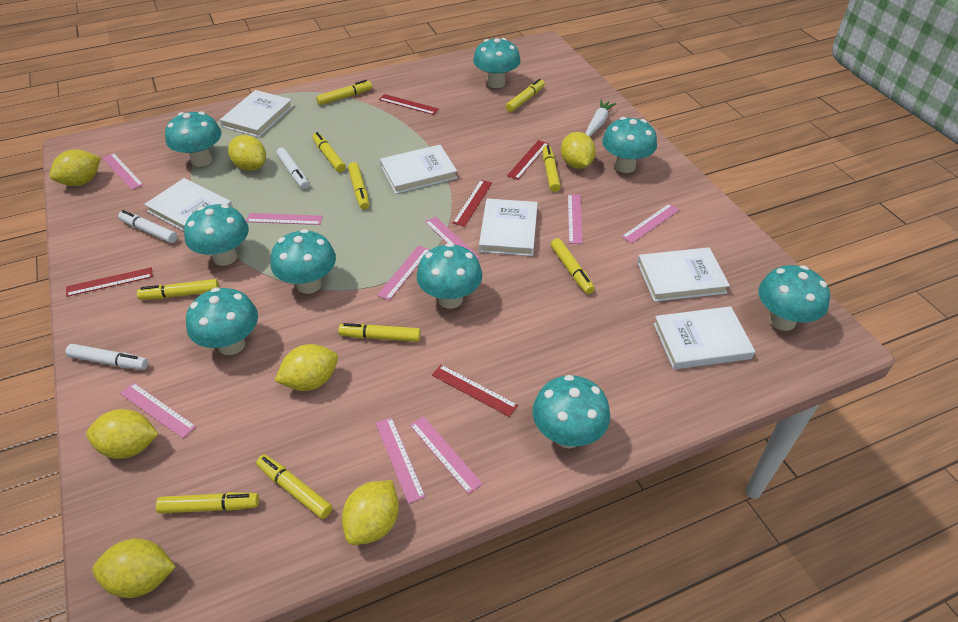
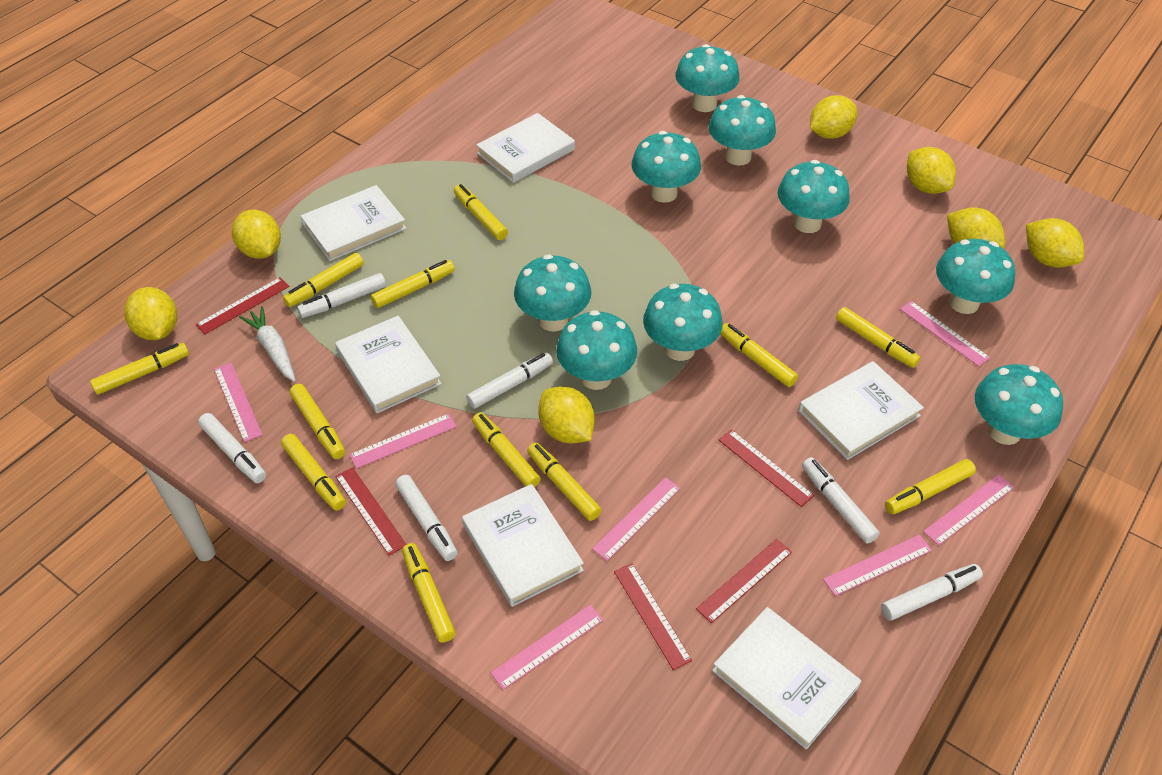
pink ruler: [102,153,144,190] [120,383,196,438] [246,213,323,225] [376,417,426,504] [377,245,430,300] [410,416,483,494] [425,217,480,259] [568,194,583,244] [621,204,679,243] = 9 -> [214,363,263,442] [349,413,457,469] [491,604,603,690] [592,477,681,561] [823,534,932,596] [900,301,990,367] [923,475,1014,546] = 7
white marker: [65,344,148,370] [118,210,177,243] [276,148,309,189] = 3 -> [198,413,266,483] [297,273,386,318] [395,475,458,561] [466,352,553,409] [802,457,880,543] [881,564,983,621] = 6
yellow marker: [137,279,219,300] [156,492,259,514] [256,455,332,519] [312,132,346,173] [316,80,372,105] [338,323,421,342] [348,162,369,210] [506,79,545,112] [543,145,561,192] [551,238,595,294] = 10 -> [90,343,189,395] [281,434,346,511] [283,253,364,307] [289,384,345,459] [371,260,455,308] [402,543,456,643] [454,184,508,240] [472,412,541,487] [527,442,602,521] [720,323,798,387] [836,307,920,368] [885,459,976,514] = 12

